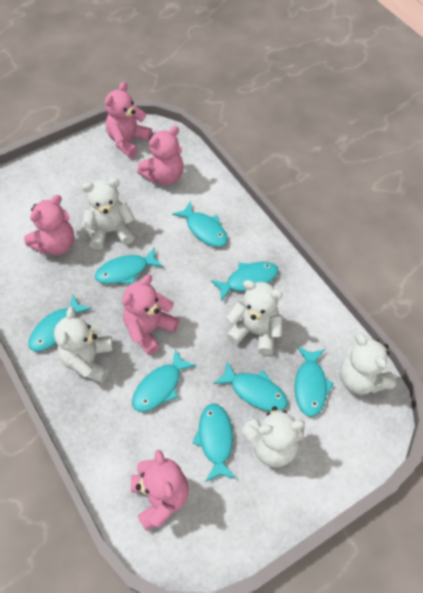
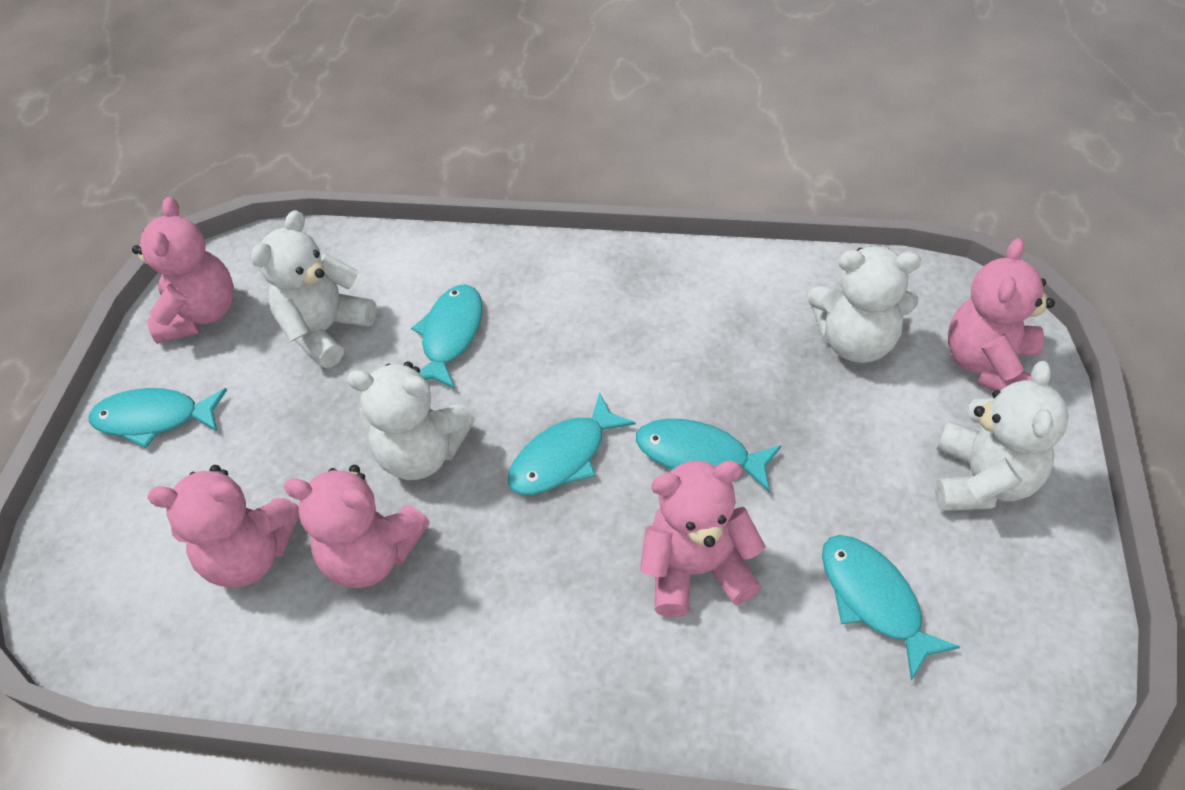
turquoise fish: [28,294,92,352] [95,248,163,284] [132,349,196,412] [172,202,228,247] [192,403,236,482] [211,262,278,302] [213,362,288,411] [295,347,334,417] = 8 -> [89,388,227,448] [411,284,482,389] [508,392,636,495] [636,419,781,492] [822,535,960,681] = 5
white teddy bear: [54,307,113,383] [82,178,135,249] [226,280,283,355] [242,406,305,467] [340,333,396,395] = 5 -> [251,210,377,368] [347,361,475,480] [808,246,921,363] [935,361,1069,511] = 4

